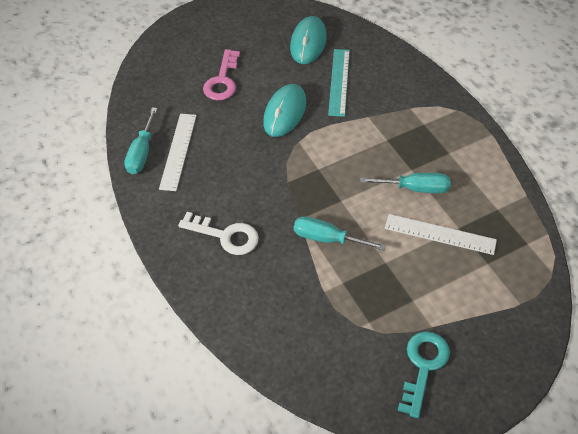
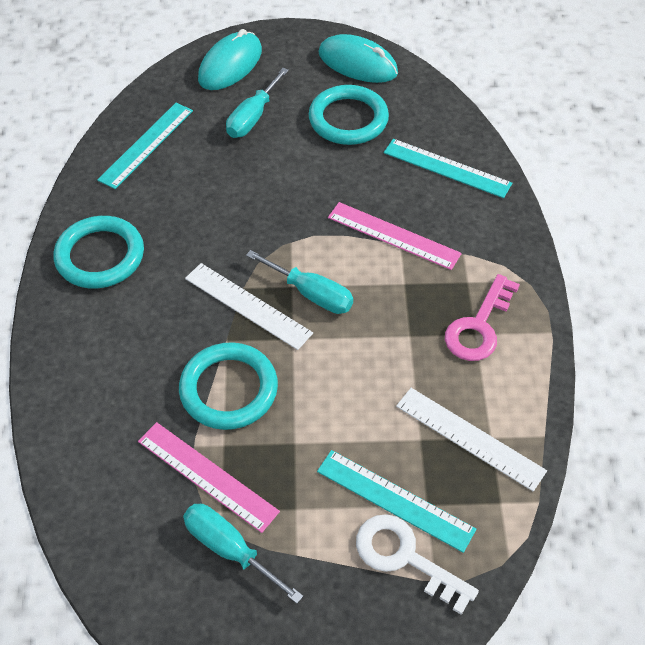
pink ruler: none = 0 -> [138,422,280,533] [328,202,462,270] = 2
turquoise key: [398,331,450,418] = 1 -> none = 0
turquoise ring: none = 0 -> [53,216,144,289] [179,342,278,430] [309,85,389,145] = 3
turquoise ruler: [328,49,350,117] = 1 -> [97,103,193,189] [317,450,476,553] [384,139,512,198] = 3

